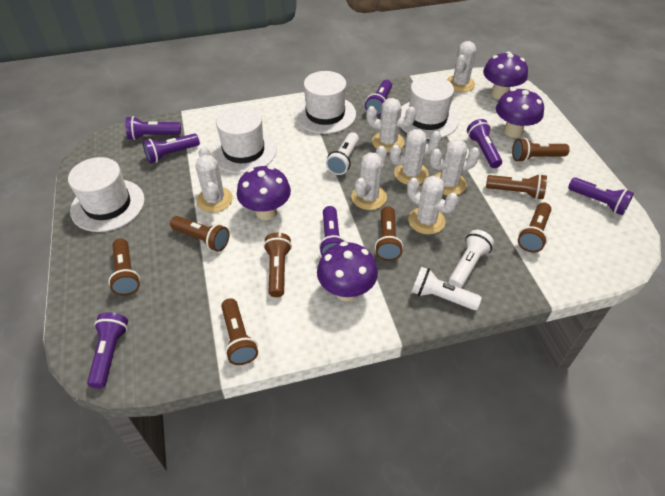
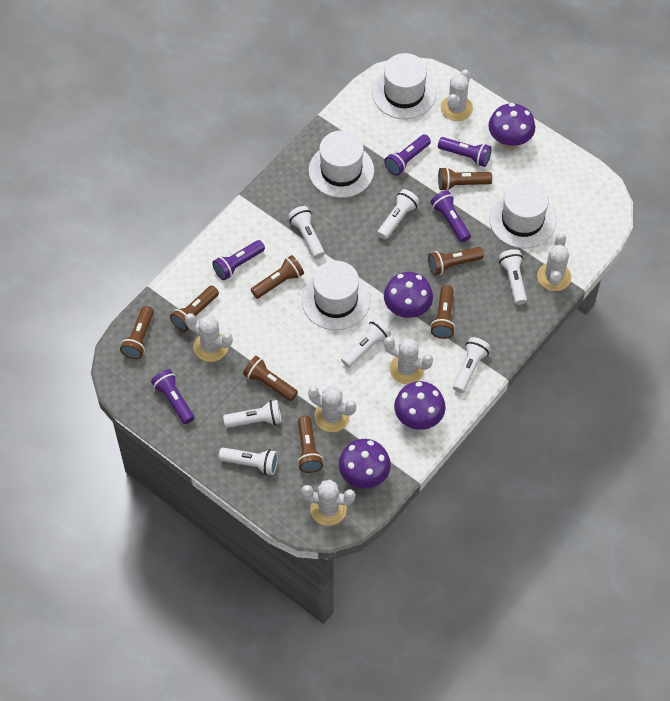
purple flashlight: [87,312,128,388] [126,116,181,140] [143,134,200,163] [319,206,346,255] [365,80,392,116] [467,119,502,168] [568,177,634,215] = 7 -> [151,369,194,424] [212,240,265,280] [384,134,431,176] [430,190,471,242] [438,137,492,167] = 5
white cactus: [196,147,233,213] [351,146,387,210] [366,98,416,153] [390,129,442,185] [407,176,458,234] [430,139,480,195] [447,41,476,92] = 7 -> [185,313,233,362] [302,480,355,526] [308,386,356,432] [384,337,433,384] [441,69,473,121] [537,233,571,291] = 6
white flashlight: [326,132,359,175] [412,267,482,310] [449,230,494,288] = 3 -> [219,448,278,475] [223,400,282,428] [288,206,325,259] [341,318,391,368] [377,189,420,240] [453,337,491,393] [499,249,527,305] = 7

